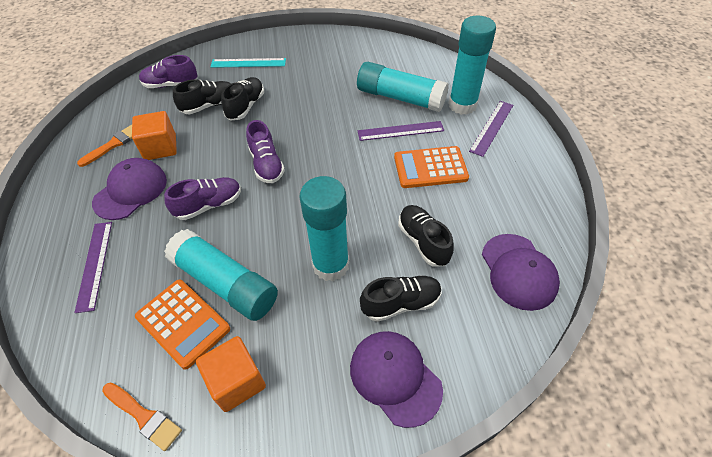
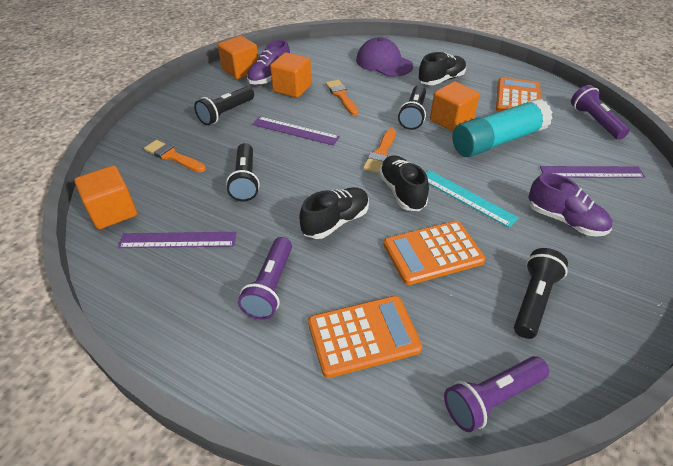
black flashlight: none = 0 -> [194,86,254,125] [226,143,260,202] [398,85,426,130] [514,248,568,339] = 4
black shoe: [173,79,231,114] [221,77,264,121] [360,275,442,322] [398,205,454,267] = 4 -> [299,187,369,239] [379,155,429,211] [418,52,466,85] = 3
orange brush: [77,125,132,167] [102,382,182,451] = 2 -> [144,140,206,172] [326,80,359,115] [363,128,396,173] = 3
orange calculator: [135,279,230,370] [394,146,469,188] = 2 -> [308,296,422,378] [384,221,486,285] [496,77,541,112] = 3
orange cube: [132,111,177,160] [196,336,266,412] = 2 -> [74,166,137,229] [218,36,258,80] [270,52,311,98] [430,81,480,132] = 4
purple cap: [92,158,167,220] [350,331,443,428] [482,234,560,311] = 3 -> [356,37,413,77] = 1
purple flashlight: none = 0 -> [238,237,292,320] [444,356,549,432] [571,85,630,140] = 3
purple shoe: [139,55,198,88] [164,177,241,220] [246,120,285,183] = 3 -> [247,40,290,85] [528,173,612,236] = 2
turquoise glue stick: [164,229,278,321] [300,176,349,281] [357,62,449,112] [448,16,496,115] = 4 -> [452,99,553,157] = 1

